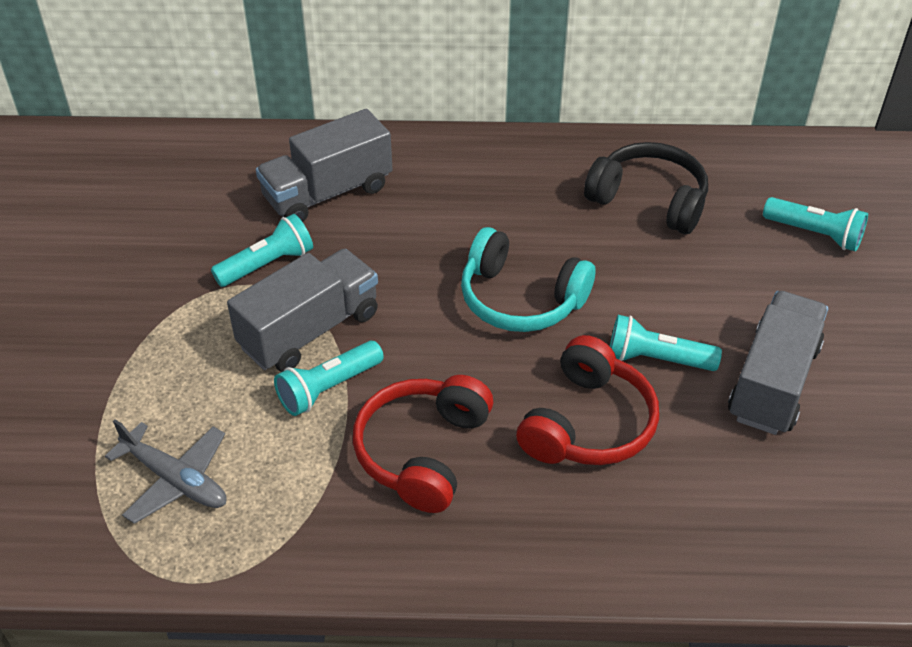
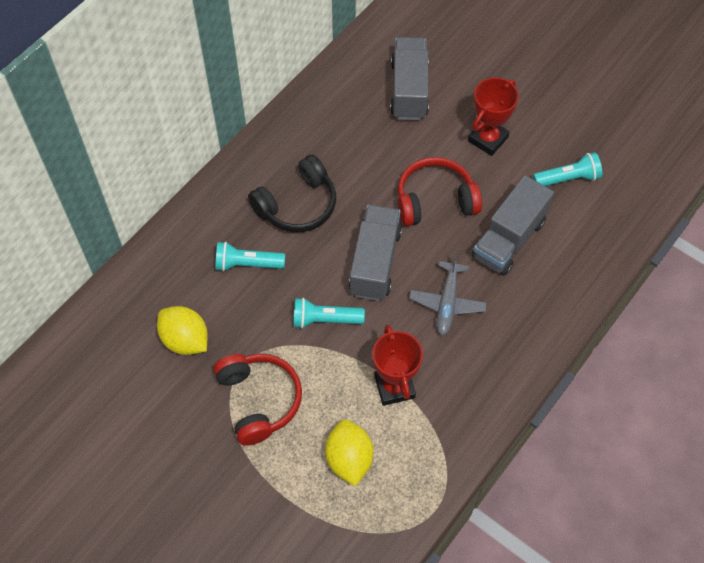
red trophy: none = 0 -> [372,324,423,406] [468,78,519,156] = 2
turquoise flashlight: [211,214,313,287] [274,341,384,416] [610,315,722,371] [763,197,868,252] = 4 -> [215,242,285,272] [294,298,365,329] [533,152,602,186] = 3
turquoise headphones: [461,227,595,332] = 1 -> none = 0
yellow lemon: none = 0 -> [157,306,208,355] [325,420,373,486] = 2

